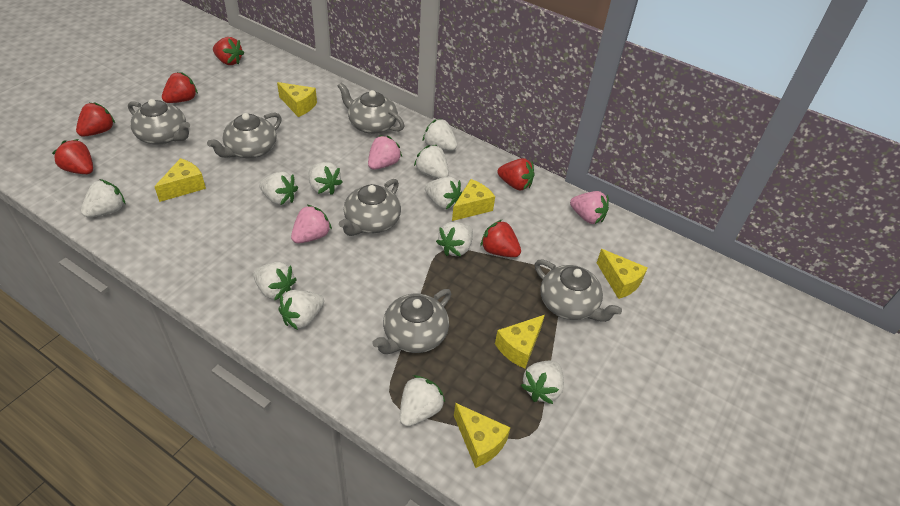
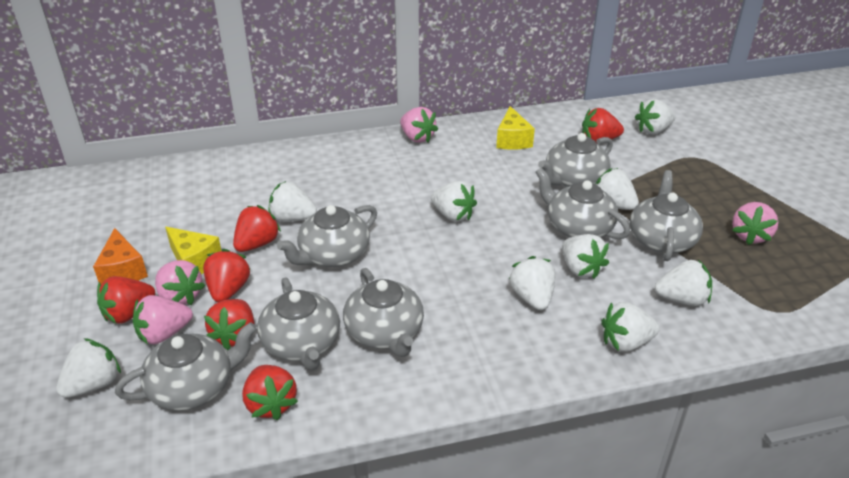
grey teapot: [128,99,190,145] [207,112,282,158] [338,82,404,134] [339,179,401,236] [372,289,451,354] [535,260,622,322] = 6 -> [115,322,257,411] [257,277,340,370] [277,205,377,267] [343,268,424,357] [535,168,630,239] [538,133,613,187] [630,170,703,261] = 7
orange cheese: none = 0 -> [93,228,148,284] = 1
pink strawberry: [291,205,332,243] [368,135,402,170] [570,191,609,224] = 3 -> [133,295,193,344] [155,260,205,305] [400,107,438,143] [732,202,778,245] = 4
white strawberry: [81,179,126,217] [253,262,297,301] [259,171,298,205] [278,290,324,330] [308,162,343,195] [400,375,445,427] [414,145,449,179] [423,119,457,151] [425,176,462,210] [436,222,473,257] [521,361,564,404] = 11 -> [56,338,121,398] [268,181,317,222] [431,181,477,222] [509,256,555,310] [562,234,609,279] [595,168,639,210] [601,302,660,352] [635,99,675,134] [655,260,712,306] = 9
yellow cheese: [154,158,206,202] [277,82,317,117] [452,179,495,221] [454,403,511,468] [495,315,545,368] [597,249,648,299] = 6 -> [165,227,221,274] [496,106,535,150] = 2

